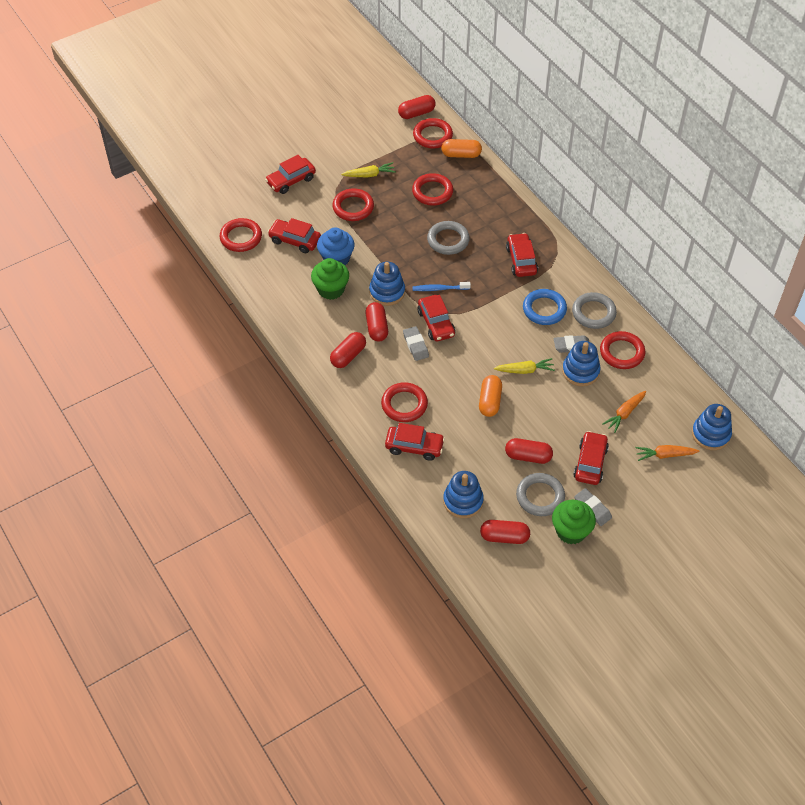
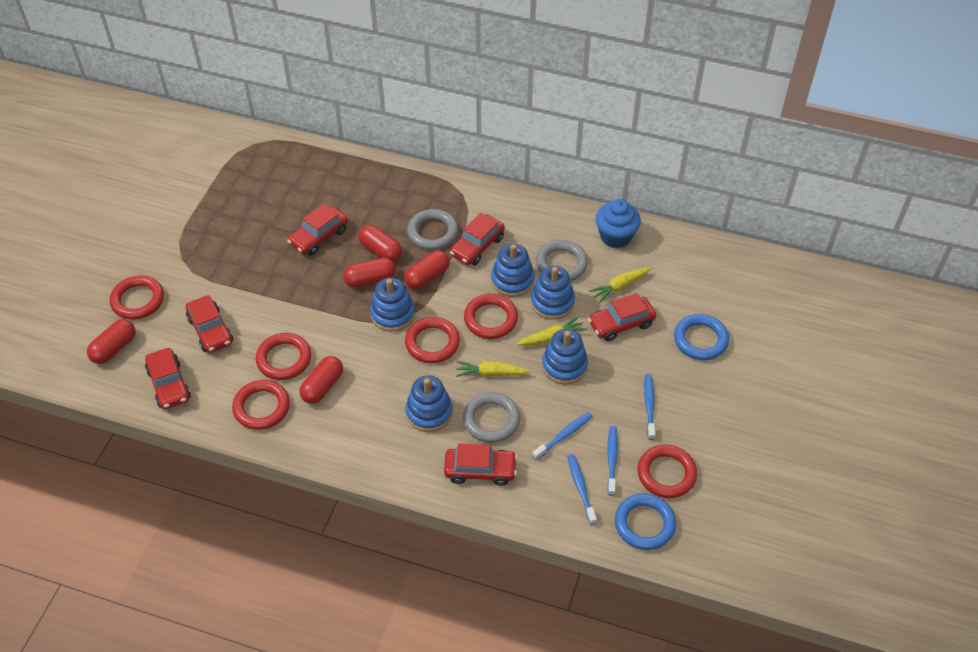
blue ring: [523,289,567,325] = 1 -> [615,494,676,550] [674,314,729,360] = 2
blue stacking toy: [369,262,405,306] [443,471,484,518] [562,341,600,386] [692,404,732,450] = 4 -> [370,277,415,332] [405,375,453,432] [491,244,535,297] [531,266,575,320] [542,329,588,384] = 5
blue toothbrush: [412,282,471,291] = 1 -> [532,412,592,460] [567,454,597,525] [607,426,618,496] [644,374,655,440] = 4
green cupcake: [311,258,349,300] [552,500,596,544] = 2 -> none = 0
grey eraser: [403,326,429,361] [554,335,589,353] [574,488,612,526] = 3 -> none = 0
orange capsule: [441,139,482,158] [479,375,502,417] = 2 -> none = 0
orange carrot: [602,391,646,433] [635,445,699,461] = 2 -> none = 0
yellow carrot: [341,162,396,177] [494,358,555,374] = 2 -> [456,361,530,377] [516,316,587,346] [589,267,651,303] = 3

